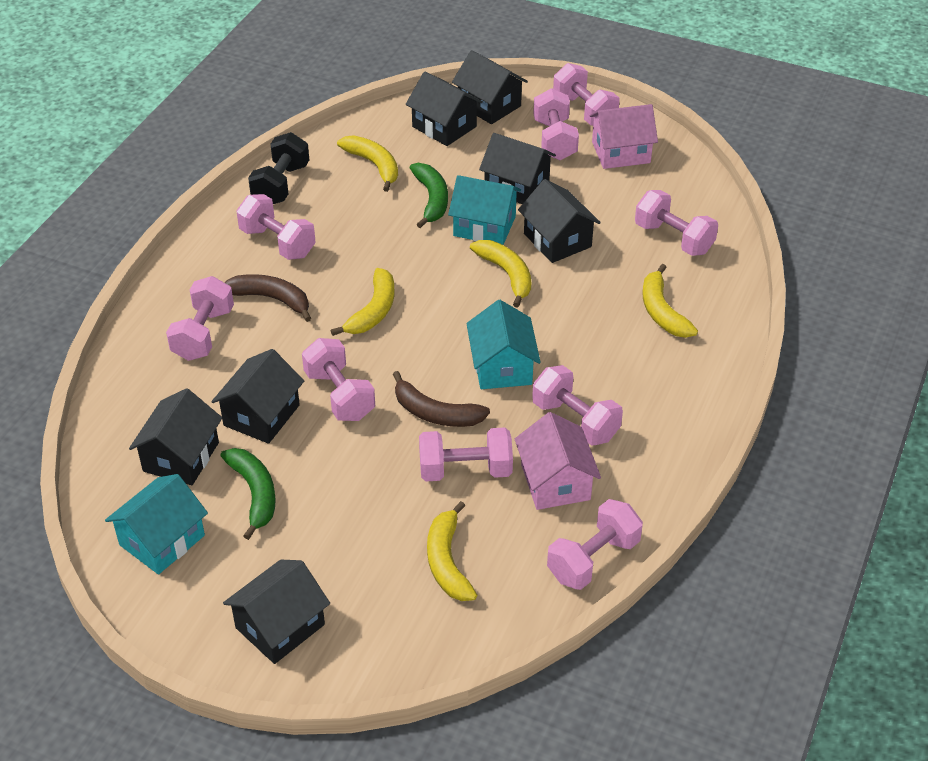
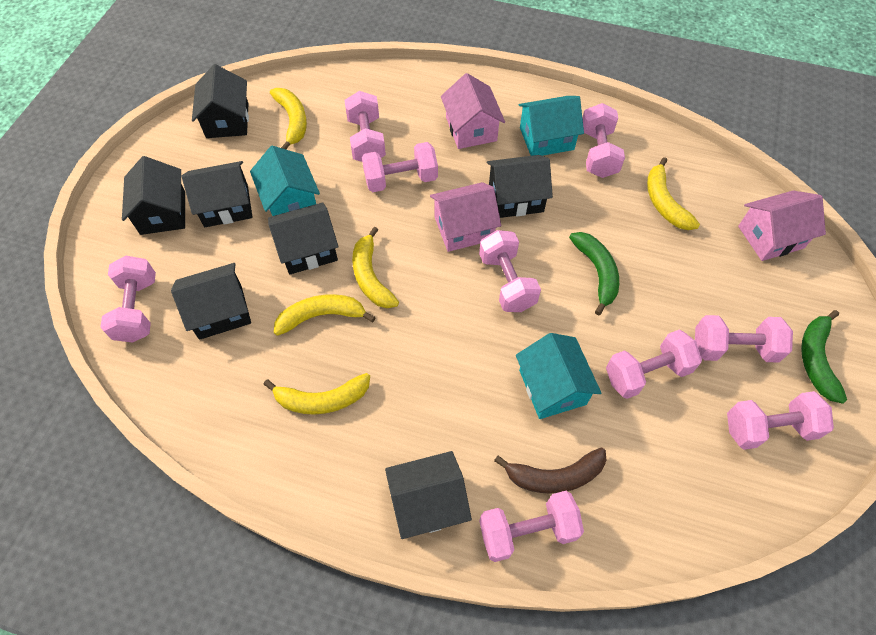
black dumbbell: [248,132,309,204] = 1 -> none = 0
brown banana: [225,274,311,322] [393,371,490,427] = 2 -> [494,448,607,494] = 1
pink house: [515,412,601,510] [590,104,658,169] = 2 -> [430,182,501,252] [441,73,505,149] [738,190,826,261] = 3

